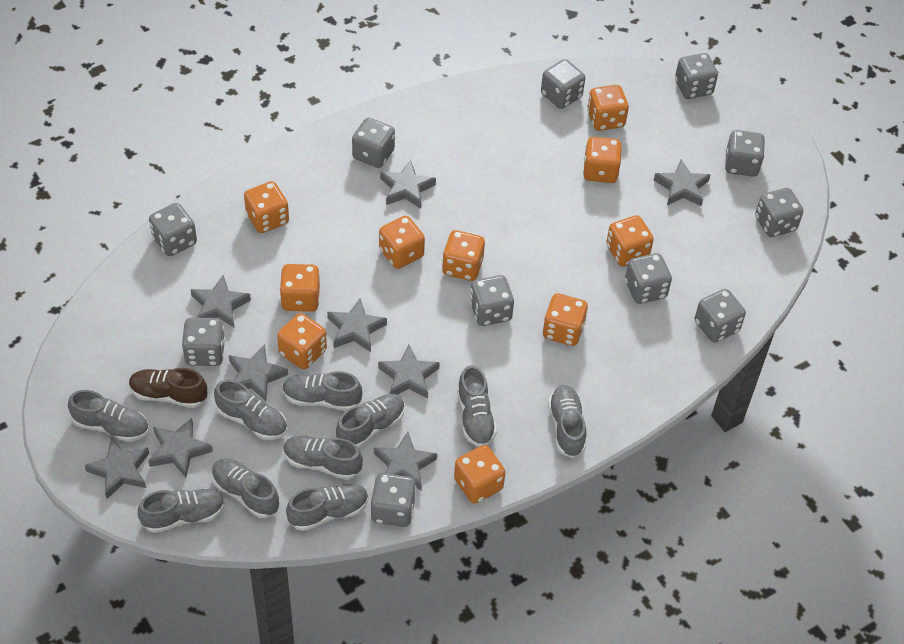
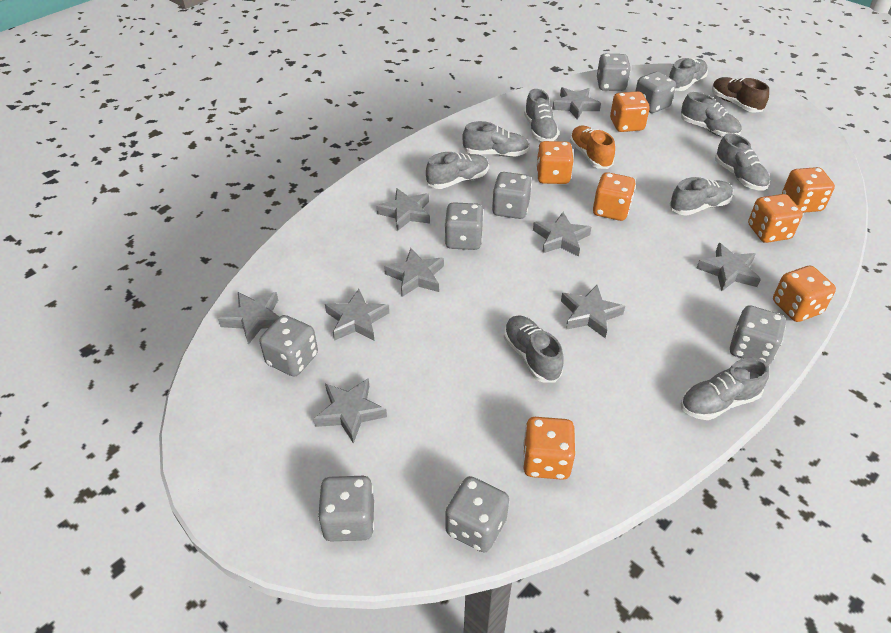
grey dice: [149,203,197,256] [182,317,225,366] [352,118,395,168] [371,473,416,527] [470,275,514,326] [541,59,585,109] [625,253,672,304] [675,53,718,99] [695,289,746,343] [725,130,765,177] [755,188,803,237] = 11 -> [259,315,318,377] [318,476,374,541] [445,202,484,250] [445,476,509,553] [492,172,532,219] [597,54,631,91] [636,71,676,113] [730,305,786,365] = 8
grey shoe: [68,390,149,442] [138,489,225,533] [212,459,280,518] [214,380,287,440] [282,371,362,411] [283,436,363,480] [286,484,369,531] [336,394,405,448] [457,365,497,447] [548,385,586,458] = 10 -> [426,152,489,189] [462,121,530,157] [504,315,564,382] [524,89,559,142] [669,58,708,91] [670,177,733,216] [681,92,741,137] [681,357,769,420] [715,133,770,190] = 9
orange dice: [244,181,289,233] [277,313,327,370] [280,264,320,312] [379,216,425,269] [442,230,485,281] [454,445,506,504] [543,293,588,346] [583,137,622,183] [587,85,629,131] [606,215,654,267] = 10 -> [523,417,575,480] [536,141,573,184] [593,172,636,221] [610,91,650,132] [748,194,803,243] [773,266,836,322] [782,167,835,213] = 7
orange shoe: none = 0 -> [570,126,615,169] = 1

